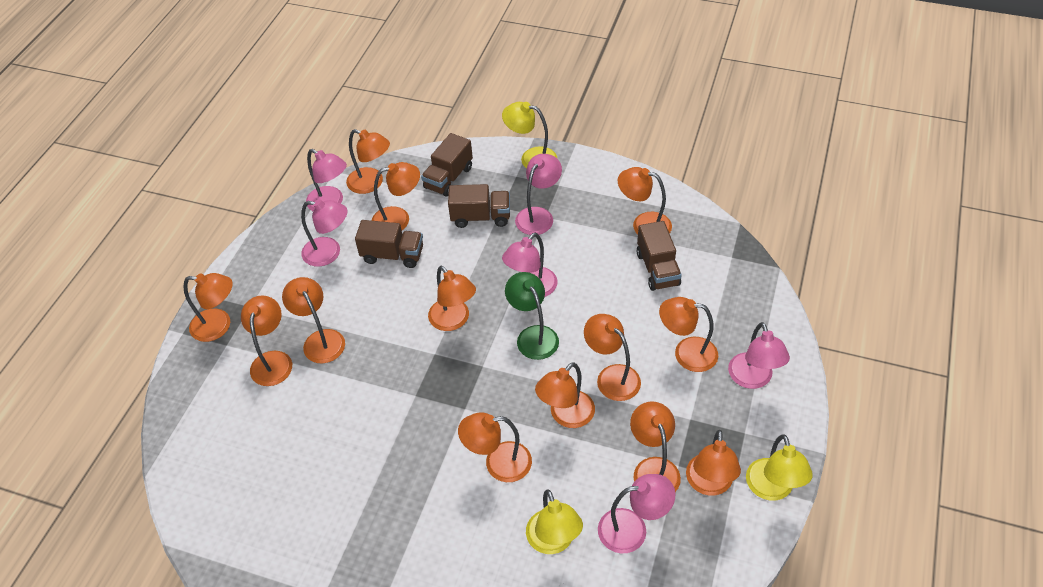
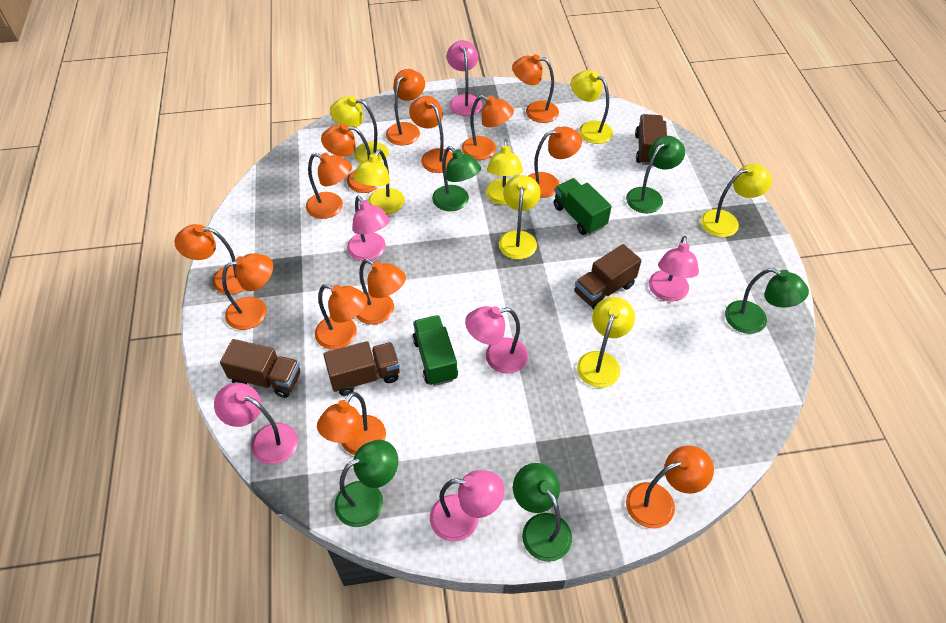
green lamp: [505,272,559,360] = 1 -> [335,440,398,527] [432,146,481,211] [513,463,572,562] [626,136,685,213] [725,268,809,334] = 5
green truck: none = 0 -> [412,315,458,386] [554,178,612,235] = 2
yellow lamp: [502,102,558,169] [526,489,583,554] [746,435,813,501] = 3 -> [330,96,389,164] [353,149,405,214] [486,140,523,205] [499,175,541,259] [571,70,613,144] [577,297,635,388] [701,164,772,237] = 7

